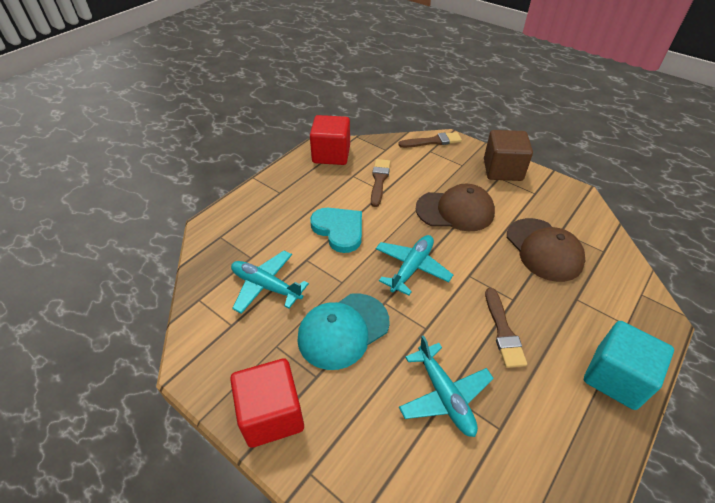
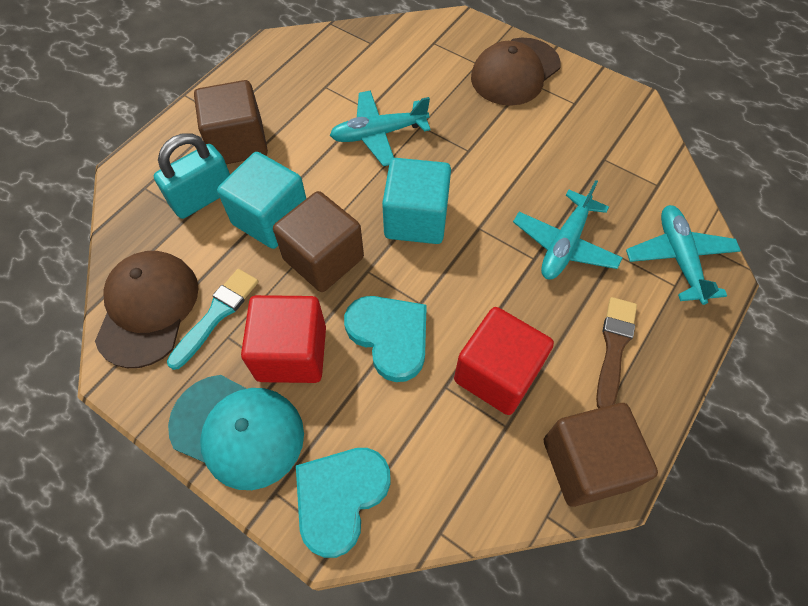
brown brush: [371,159,390,207] [398,132,462,148] [485,288,527,368] = 3 -> [596,297,637,408] = 1
brown cube: [484,130,533,181] = 1 -> [194,80,268,164] [273,191,364,292] [544,403,658,507] = 3
turquoise brush: none = 0 -> [167,269,258,370] = 1
turquoise cube: [584,321,674,410] = 1 -> [217,152,306,249] [382,158,451,244] = 2
turquoise heart: [310,208,362,253] = 1 -> [296,448,391,558] [344,296,427,382] = 2
turquoise padlock: none = 0 -> [154,133,230,219] = 1

